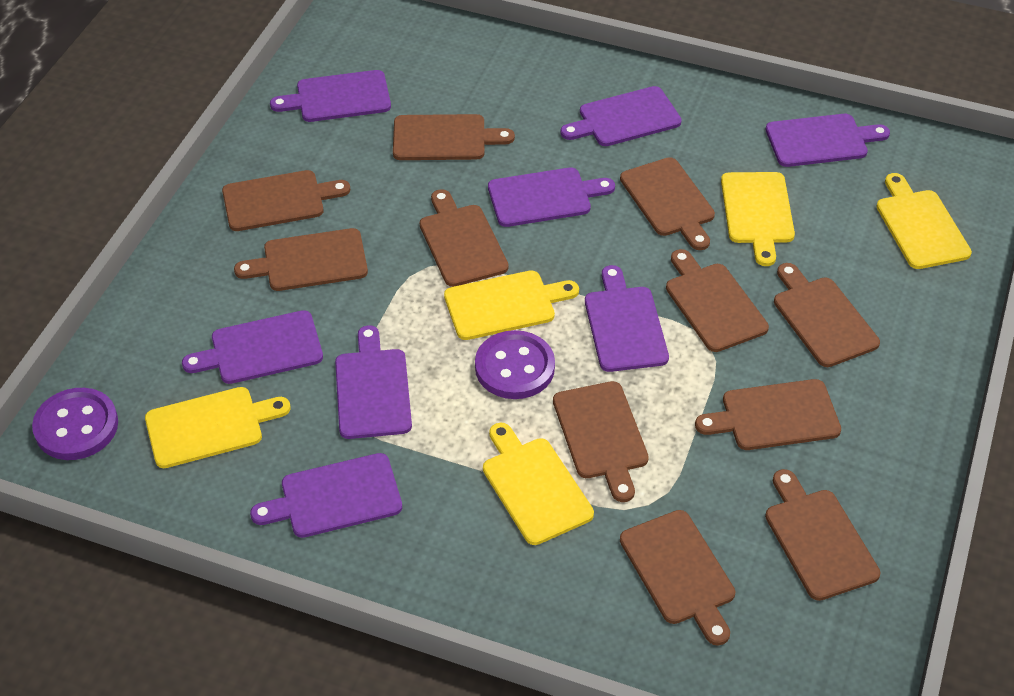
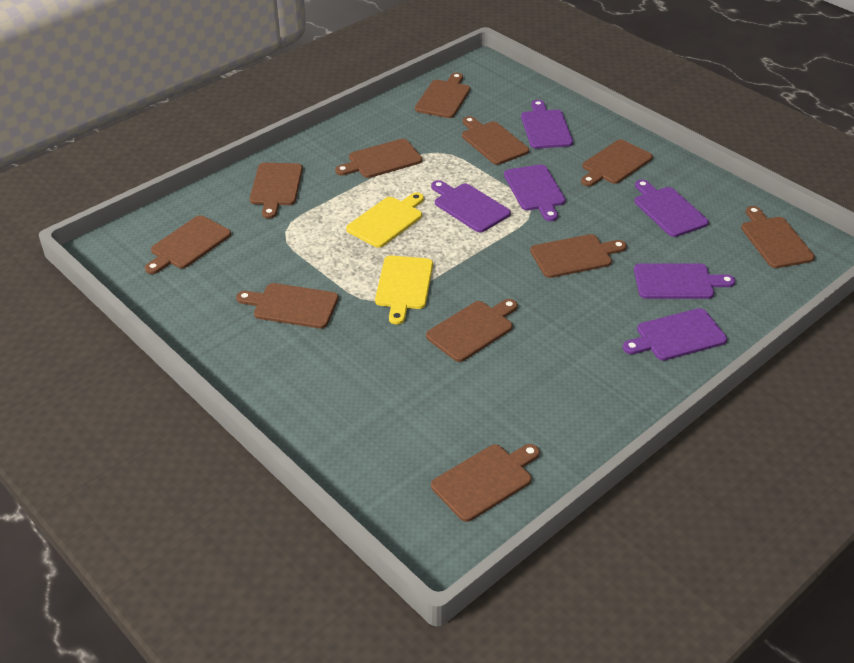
purple button: [32,388,118,460] [475,330,555,399] = 2 -> none = 0
purple cutting board: [182,310,323,384] [250,453,402,538] [270,70,391,122] [335,325,412,439] [488,167,615,227] [560,86,682,146] [585,265,669,372] [766,114,890,167] = 8 -> [431,180,511,232] [504,164,566,221] [521,100,573,149] [623,308,727,361] [634,180,709,237] [634,263,735,299] = 6
yellow cutting board: [145,387,291,468] [444,270,579,340] [483,423,594,545] [721,172,795,266] [876,173,972,269] = 5 -> [346,193,424,248] [375,256,433,325] = 2

